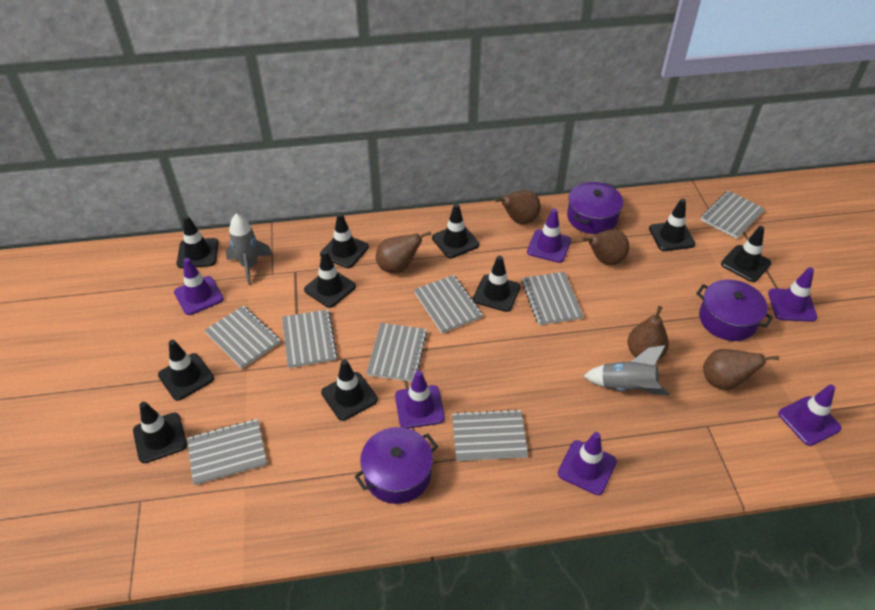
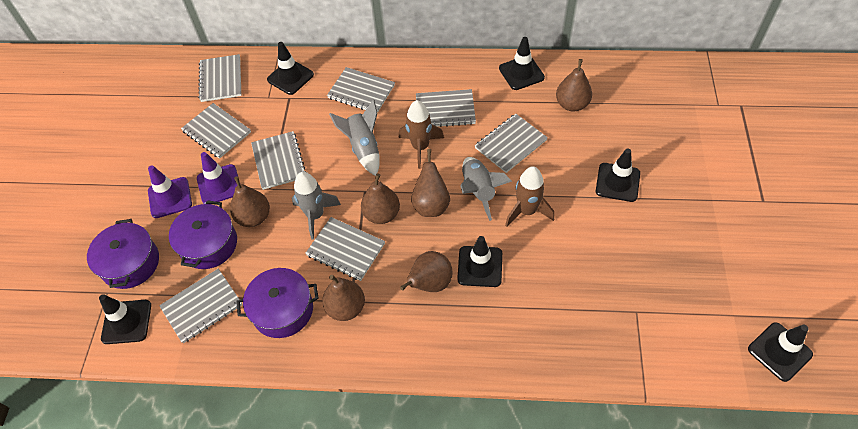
black traffic cone: [133,402,187,463] [158,340,214,401] [177,216,219,268] [304,250,356,308] [320,213,369,268] [321,359,378,421] [432,204,479,259] [473,255,520,312] [649,199,695,251] [721,226,771,282] = 10 -> [99,294,151,344] [267,42,314,95] [457,236,502,287] [499,37,545,90] [596,149,640,202] [748,322,813,382] = 6
brown pear: [376,231,431,273] [495,190,541,224] [582,229,629,265] [627,306,669,360] [703,349,779,390] = 5 -> [230,176,270,227] [322,275,365,321] [361,173,400,224] [400,251,453,292] [411,149,450,217] [556,59,592,111] = 6
brown rocket: none = 0 -> [399,100,444,169] [505,166,554,227] = 2
grey rocket: [226,213,273,285] [584,345,670,396] = 2 -> [292,172,341,240] [329,99,379,176] [460,157,512,221] = 3
purple traffic cone: [174,258,224,315] [395,370,445,428] [527,208,571,263] [558,432,617,495] [768,267,817,322] [778,385,842,446] = 6 -> [148,165,192,218] [197,152,240,204] = 2

